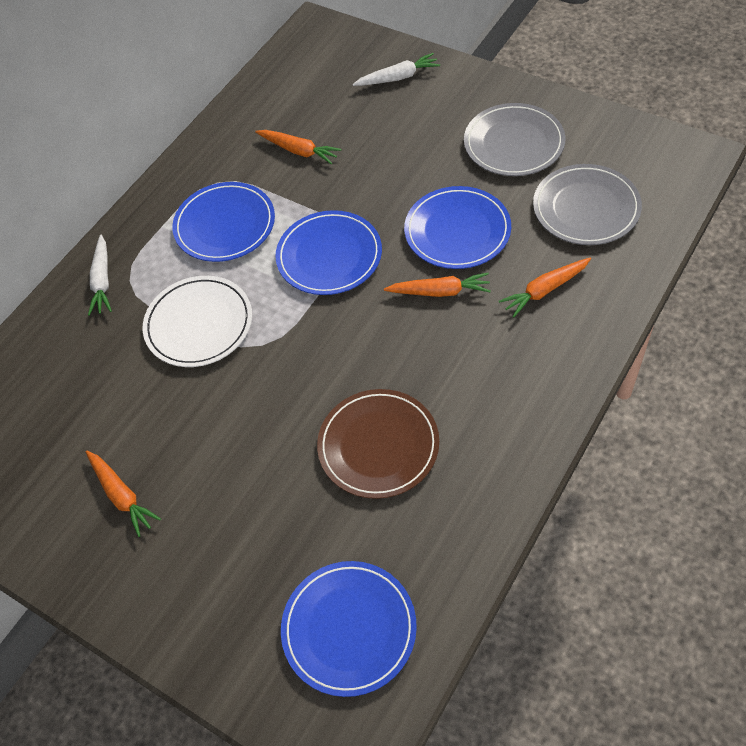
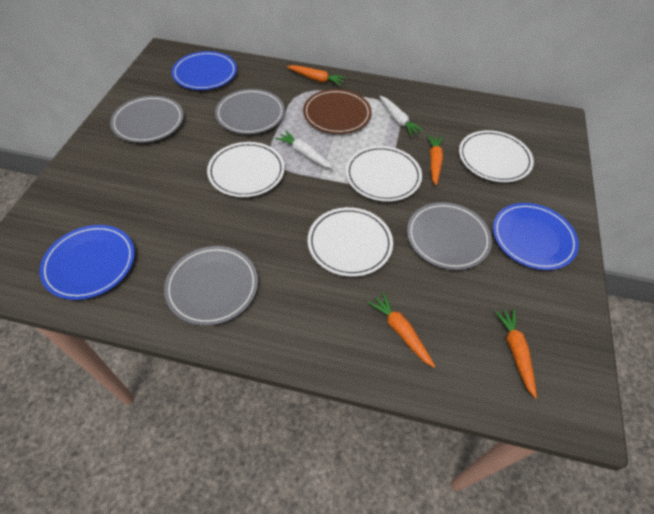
blue plate: [172,182,275,262] [275,210,382,295] [281,561,417,697] [404,186,511,269] = 4 -> [39,225,135,300] [172,51,237,90] [493,203,579,270] = 3
grey plate: [464,103,565,176] [533,164,642,245] = 2 -> [110,96,184,143] [164,246,258,326] [215,89,285,134] [407,202,492,270] = 4
white plate: [143,276,252,367] = 1 -> [207,142,285,197] [308,207,393,277] [346,146,422,202] [459,130,534,182] = 4

